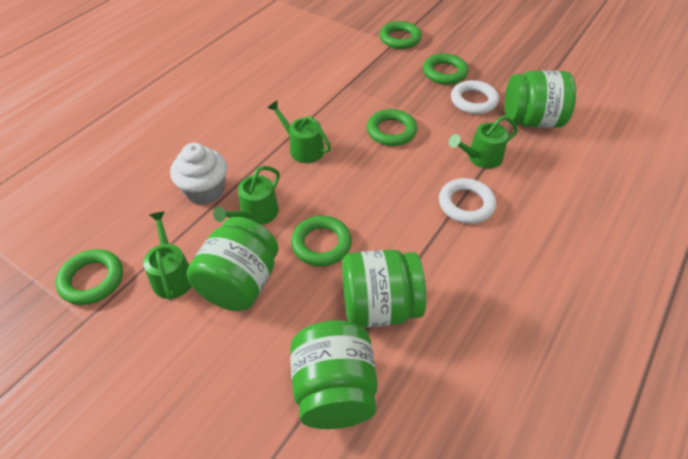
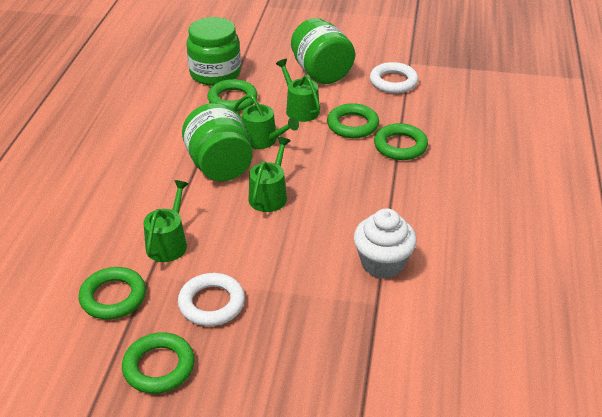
green jar: [187,217,279,311] [290,321,378,429] [342,249,426,328] [505,70,576,128] = 4 -> [182,103,253,181] [186,17,241,86] [291,18,355,84] = 3

